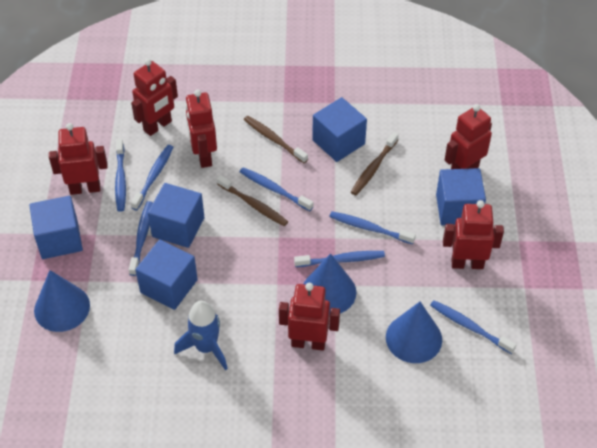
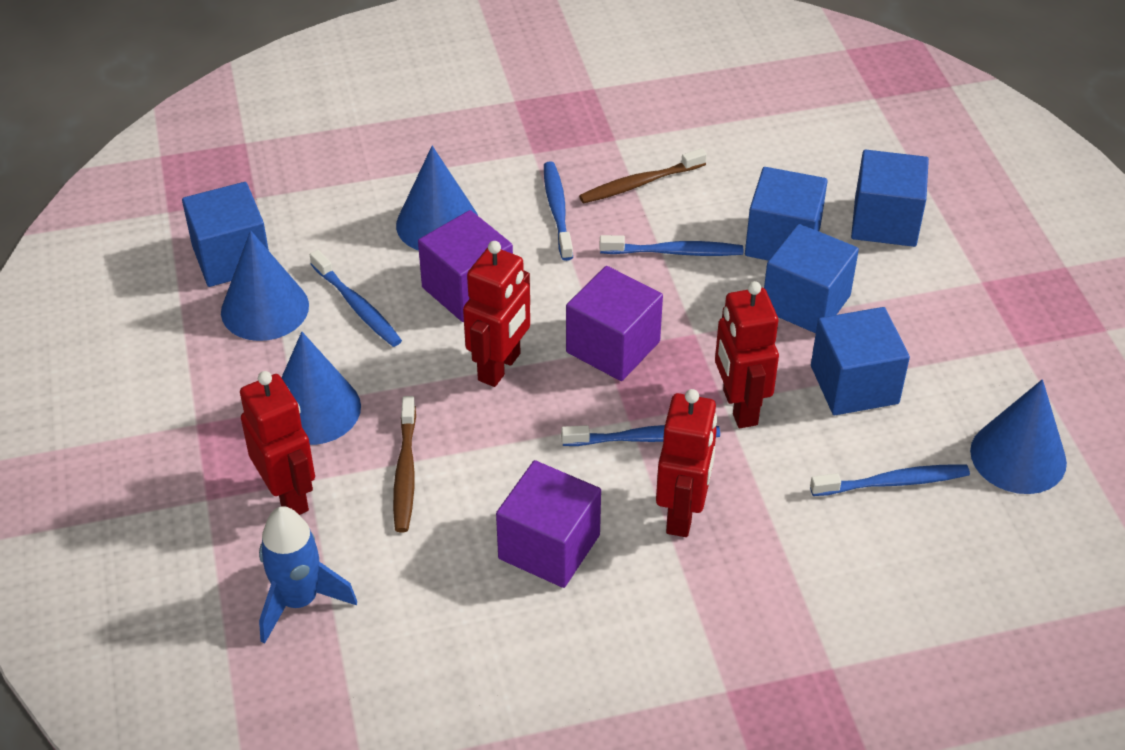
blue cone: [34,270,90,332] [304,254,356,315] [386,302,442,363] = 3 -> [221,230,309,341] [281,332,361,445] [396,146,478,250] [970,379,1067,494] = 4
blue toothbrush: [115,139,126,212] [129,201,153,276] [131,145,173,210] [240,167,314,211] [294,251,385,267] [329,211,416,244] [430,300,516,354] = 7 -> [310,250,402,347] [544,161,573,261] [561,425,720,446] [600,235,743,256] [810,464,970,496] = 5
brown toothbrush: [217,175,288,226] [244,116,308,163] [351,132,399,195] = 3 -> [393,396,416,532] [579,148,707,203] = 2
purple cube: none = 0 -> [418,210,513,322] [496,460,601,588] [566,266,663,381] = 3
red robot: [49,123,108,195] [131,59,178,136] [185,90,217,168] [279,283,340,351] [443,200,504,269] [445,104,492,169] = 6 -> [240,371,315,515] [463,241,530,387] [656,389,717,537] [715,281,779,428] = 4

